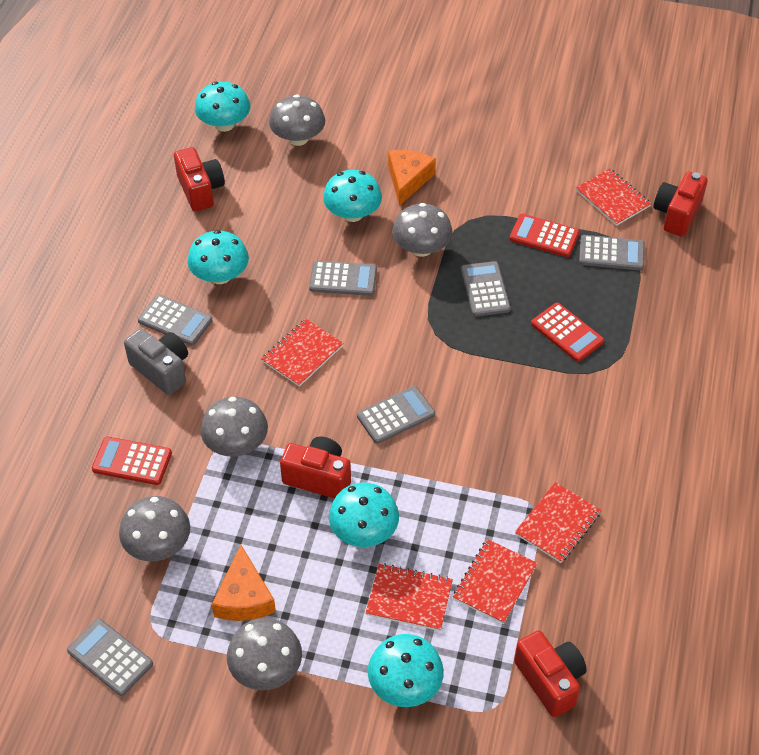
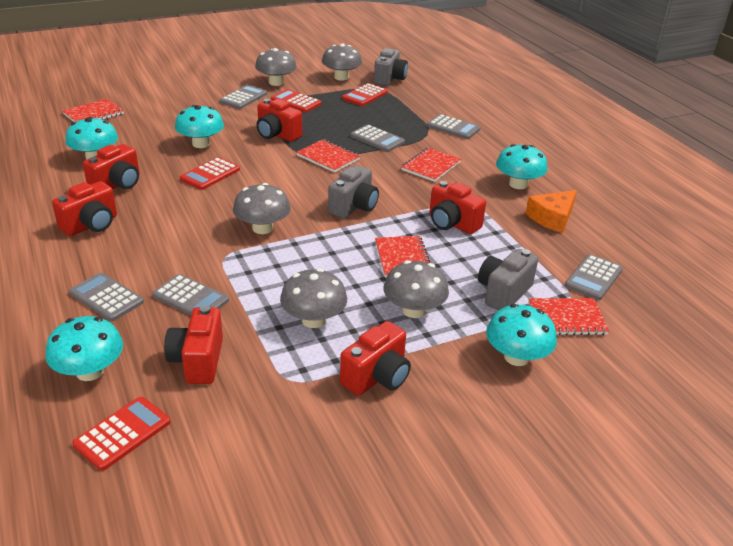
grey camera: [124,328,188,395] = 1 -> [328,165,379,218] [374,48,408,86] [478,249,538,310] = 3
orange cheese: [211,545,276,621] [388,150,436,206] = 2 -> [526,190,577,233] = 1
red calculator: [92,437,172,485] [509,214,580,257] [531,303,604,362] = 3 -> [72,397,170,471] [180,157,240,190] [271,89,322,112] [342,83,388,106] = 4
red camera: [174,147,225,211] [280,437,351,499] [514,630,587,717] [653,172,708,237] = 4 -> [52,181,117,236] [83,144,140,189] [164,305,223,384] [257,99,302,142] [340,321,411,396] [429,181,486,234] = 6

